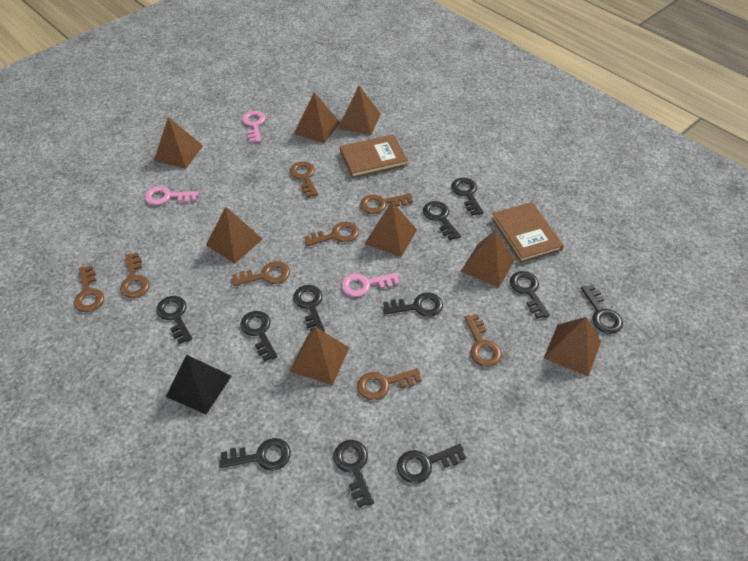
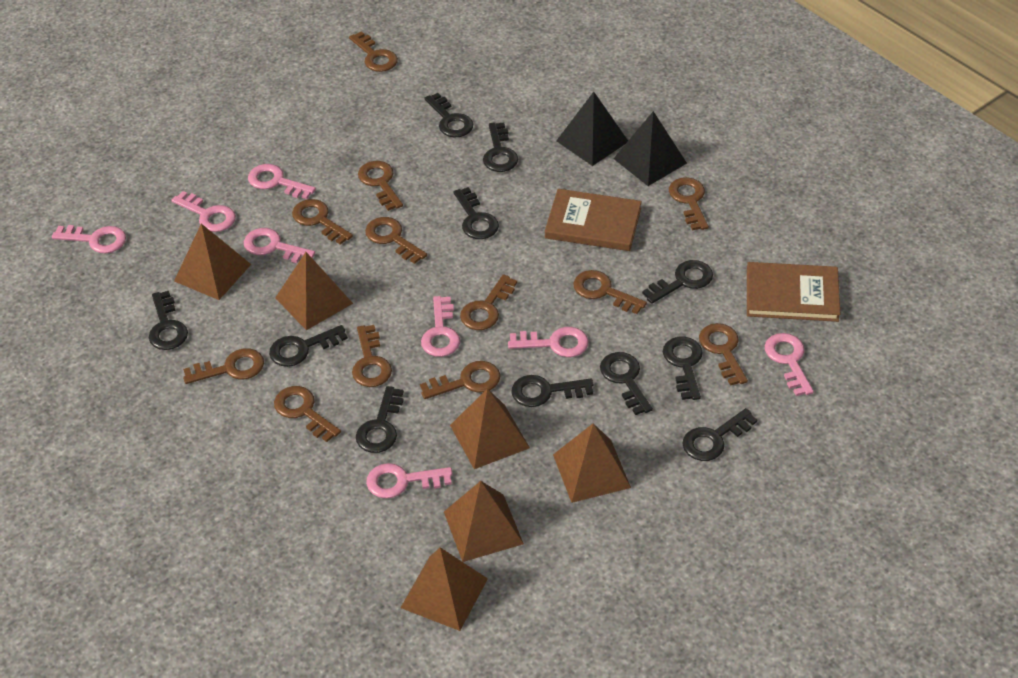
black pyramid: [166,355,232,414] = 1 -> [556,92,628,166] [613,111,687,186] = 2
brown key: [74,265,104,312] [120,253,150,298] [232,261,290,286] [290,161,318,198] [304,222,359,246] [357,368,422,400] [360,193,413,214] [464,314,502,367] = 8 -> [183,348,264,384] [274,386,341,442] [292,199,353,245] [349,31,398,72] [352,325,392,387] [358,161,403,211] [365,217,427,264] [420,361,501,399] [460,274,517,330] [573,270,647,314] [669,177,709,230] [699,323,748,386] = 12
brown pyramid: [154,117,203,169] [206,207,262,263] [290,327,349,385] [294,92,340,143] [338,86,381,135] [365,202,417,257] [461,230,515,287] [544,317,601,377] = 8 -> [174,224,251,300] [275,252,353,330] [400,547,488,631] [444,481,524,562] [450,388,530,469] [553,423,631,503] = 6
pink key: [145,186,198,205] [242,111,265,143] [341,273,400,297] = 3 -> [52,225,126,253] [172,191,236,232] [244,228,315,263] [248,164,316,199] [366,463,452,499] [421,296,460,357] [508,327,589,357] [765,333,814,396] = 8

